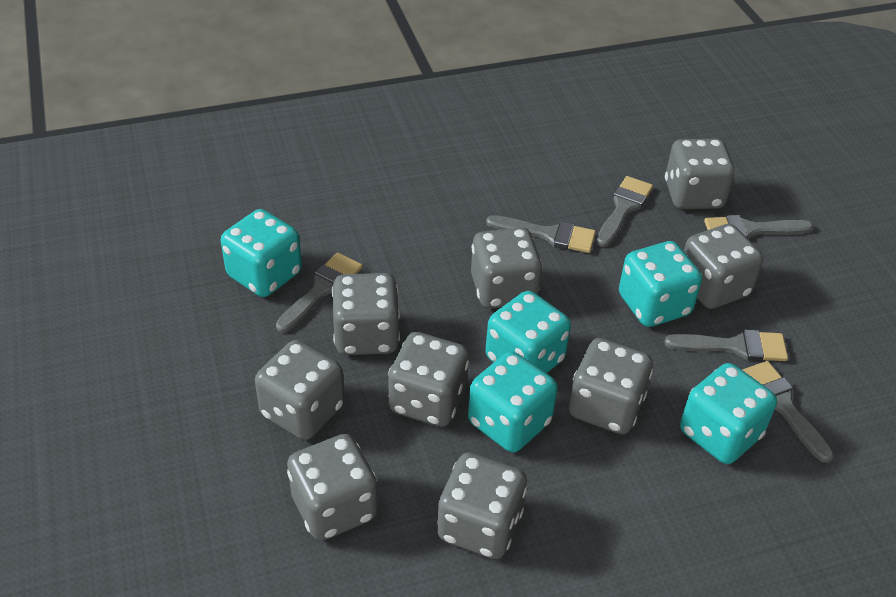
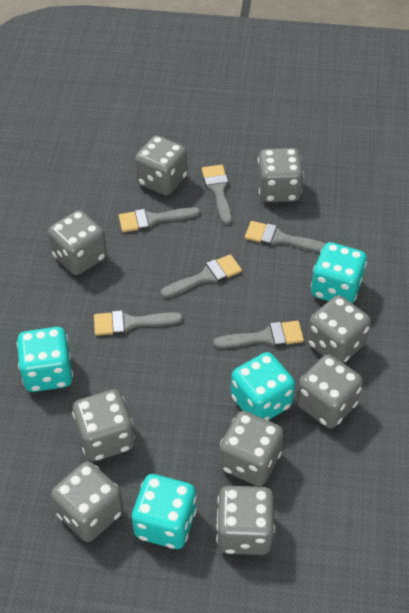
turquoise dice: [221,209,302,297] [468,351,558,453] [485,291,571,373] [619,241,702,327] [680,363,777,464] = 5 -> [17,327,73,392] [132,474,197,549] [231,352,295,420] [311,242,367,304] = 4

